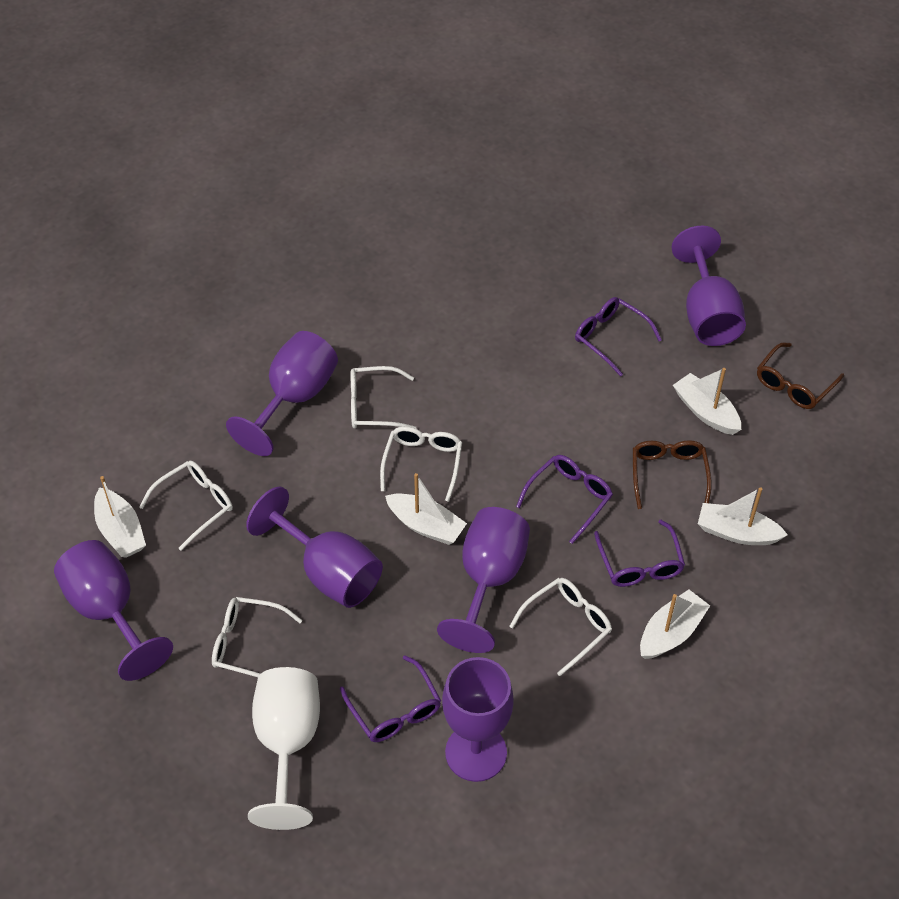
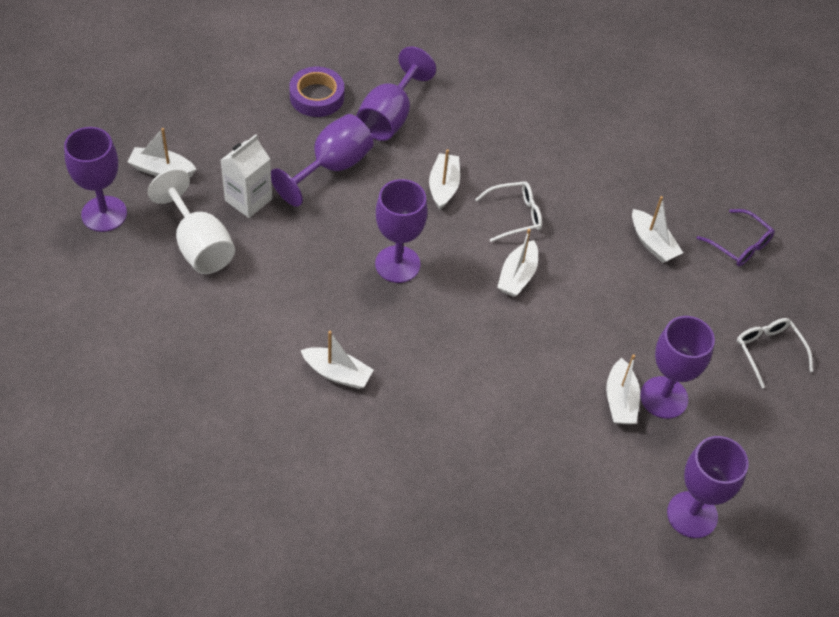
brown glasses: [633,440,712,509] [757,342,844,409] = 2 -> none = 0
purple glasses: [340,655,441,742] [516,455,613,544] [575,297,662,376] [594,520,685,587] = 4 -> [696,209,775,266] = 1
purple tape: none = 0 -> [289,67,344,117] = 1
white boat: [94,476,146,558] [385,473,467,545] [640,590,710,659] [673,368,741,435] [698,487,788,545] = 5 -> [128,128,196,177] [301,331,373,389] [429,149,460,210] [497,229,538,297] [606,354,640,424] [632,196,683,263] = 6
white carton: none = 0 -> [220,134,272,218] = 1
white glasses: [139,461,233,551] [212,597,302,677] [351,366,417,429] [380,426,462,502] [509,578,612,676] = 5 -> [475,181,542,242] [737,318,813,388] = 2

